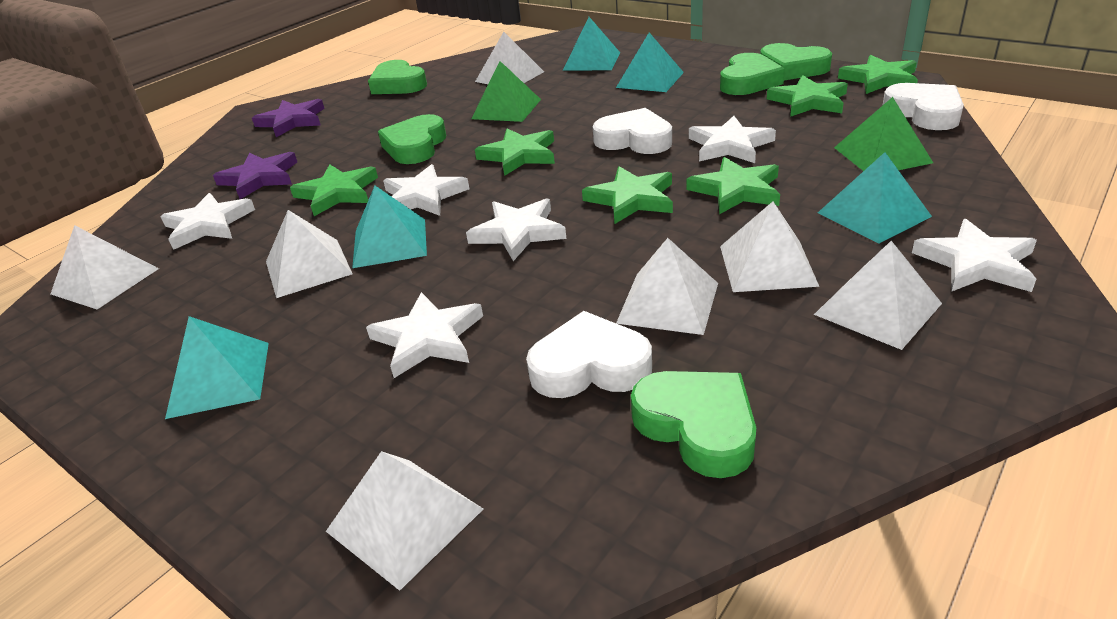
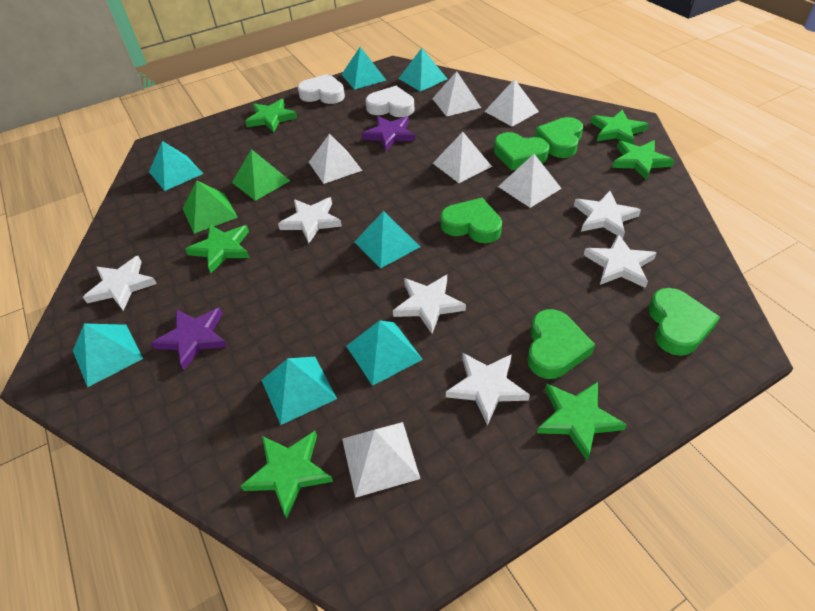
turquoise pyramid: [165,316,269,419] [352,186,427,268] [563,17,620,71] [616,33,684,92] [818,152,932,244] = 5 -> [73,324,143,388] [149,141,203,191] [262,357,337,425] [341,47,386,90] [346,320,423,386] [355,211,420,268] [398,48,447,92] = 7
white heart: [526,311,652,398] [592,108,672,154] [882,83,964,130] = 3 -> [298,74,345,104] [365,86,414,117] = 2
white pyramid: [51,225,159,309] [266,210,352,298] [326,451,483,591] [475,32,544,84] [616,238,718,335] [720,201,819,292] [814,241,942,350] = 7 -> [309,134,363,184] [342,422,420,498] [432,71,481,117] [433,132,492,183] [484,79,539,127] [498,154,562,208] = 6

